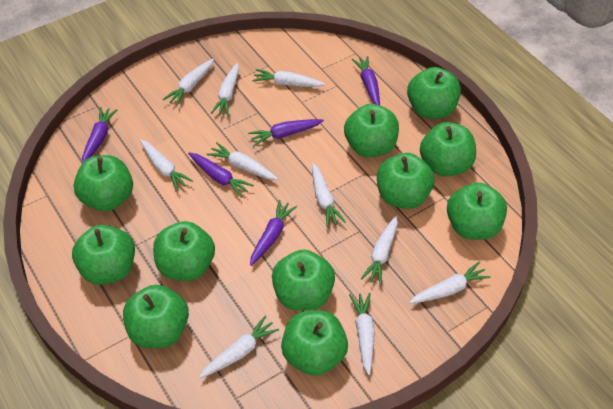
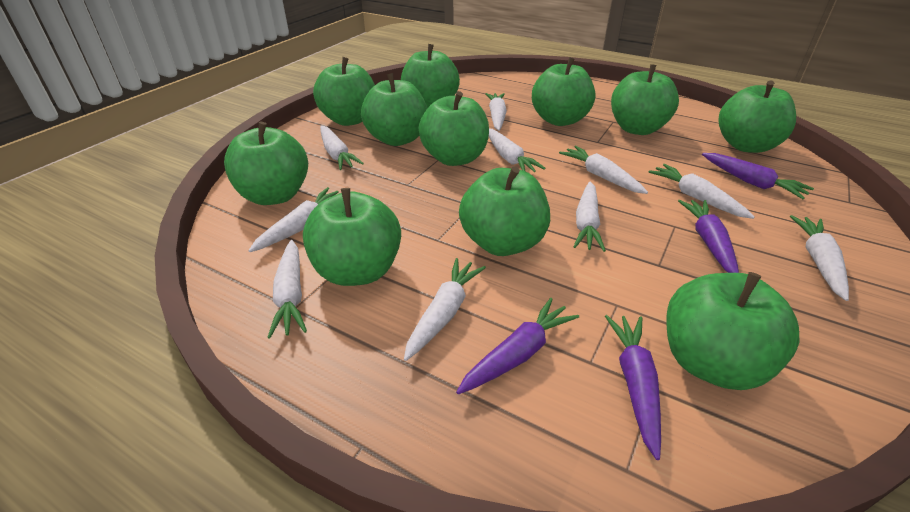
purple carrot: [82,107,118,163] [188,153,254,198] [248,119,324,146] [250,200,297,266] [351,56,380,105] = 5 -> [456,298,579,394] [605,315,661,460] [678,200,739,273] [702,153,814,199] = 4

